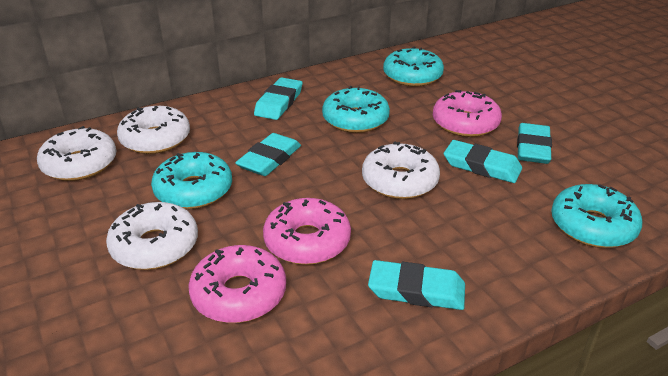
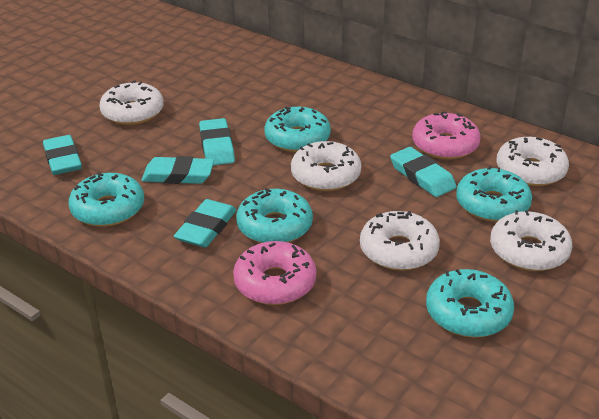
pink donut: [188,245,286,323] [263,198,351,265] [433,90,502,137] = 3 -> [233,241,316,305] [412,112,481,160] = 2
turquoise donut: [151,152,232,209] [322,86,390,133] [383,46,444,87] [551,184,643,248] = 4 -> [68,173,144,227] [236,188,313,243] [264,107,331,152] [426,269,514,338] [456,166,532,222] = 5
white donut: [37,126,117,181] [106,202,198,270] [117,106,190,154] [362,142,440,199] = 4 -> [100,80,164,125] [291,141,361,191] [360,211,440,271] [490,210,572,271] [497,137,569,186] = 5

